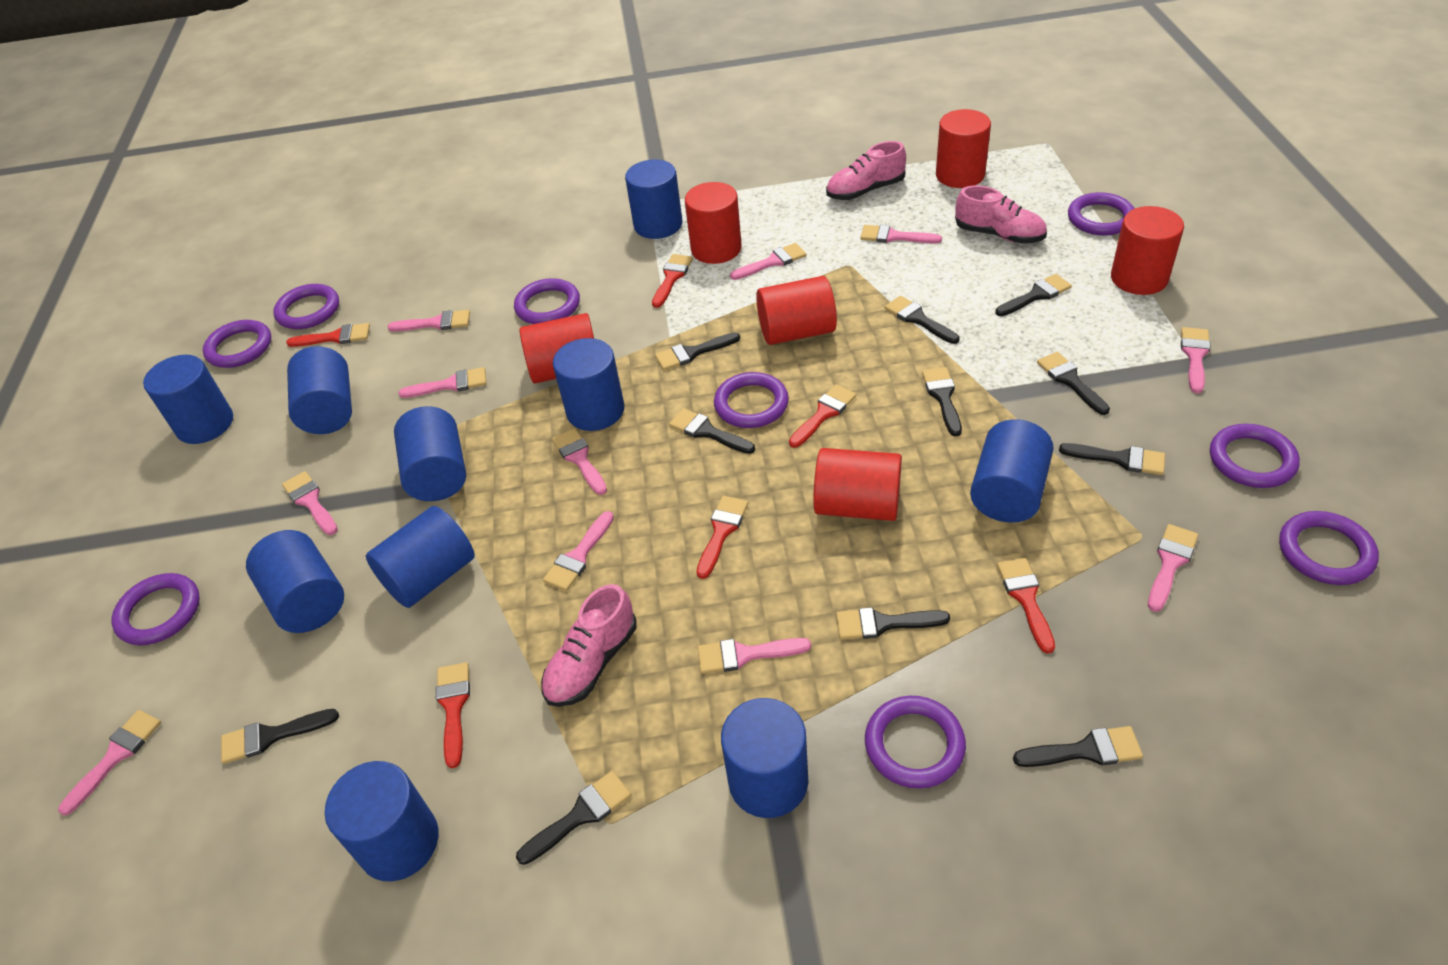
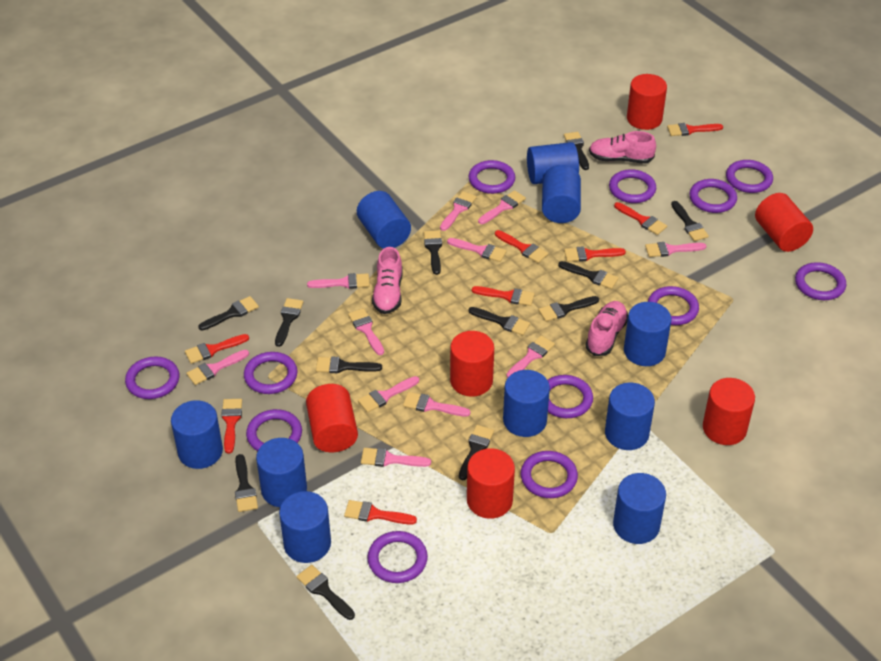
black brush: [221,709,339,764] [516,771,631,865] [655,333,740,370] [669,408,755,454] [836,607,950,640] [885,296,959,344] [922,367,962,436] [995,274,1072,316] [1013,726,1143,767] [1037,352,1110,415] [1059,443,1165,475] = 11 -> [198,296,259,331] [235,454,258,512] [275,298,303,347] [296,565,355,620] [316,357,382,373] [424,230,442,275] [459,425,494,480] [469,307,530,335] [538,296,599,322] [558,261,618,289] [564,132,589,170] [671,201,709,241] = 12
purple ring: [111,573,200,645] [203,320,271,368] [273,284,339,329] [514,278,580,324] [714,372,789,428] [865,696,966,789] [1068,192,1135,236] [1210,424,1300,488] [1279,511,1379,585] = 9 -> [125,356,179,399] [244,352,297,394] [246,409,302,451] [367,531,428,583] [469,160,515,194] [521,451,578,498] [548,375,593,418] [609,169,656,203] [648,286,699,325] [689,179,737,213] [726,160,773,193] [795,262,846,300] = 12
red brush: [286,323,370,347] [436,662,470,768] [652,254,693,308] [696,496,748,579] [789,384,856,448] [997,558,1055,654] = 6 -> [185,334,249,364] [221,399,242,454] [344,500,417,525] [472,286,535,306] [495,230,548,263] [564,246,626,262] [614,202,667,235] [667,123,723,136] = 8

